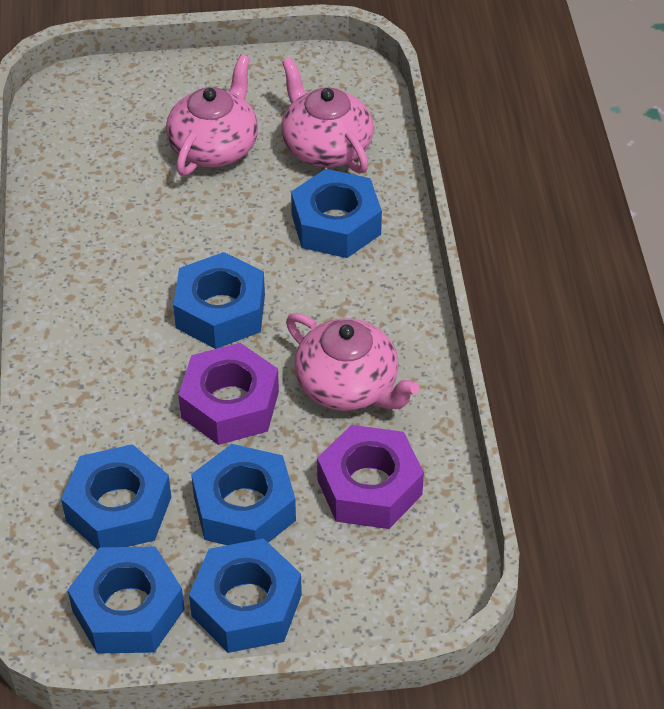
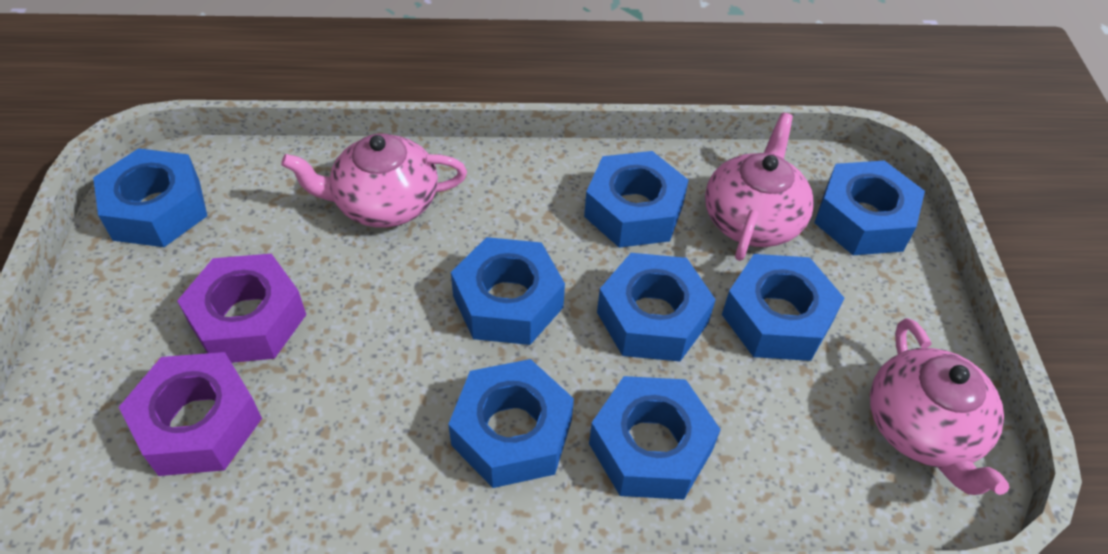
blue nut: [61,444,171,550] [68,547,185,654] [173,252,265,349] [189,539,302,653] [191,444,296,545] [291,169,382,258] = 6 -> [93,148,207,247] [448,359,574,488] [451,237,565,345] [584,151,689,248] [589,376,721,499] [597,253,716,362] [722,254,844,361] [814,160,925,255] = 8

